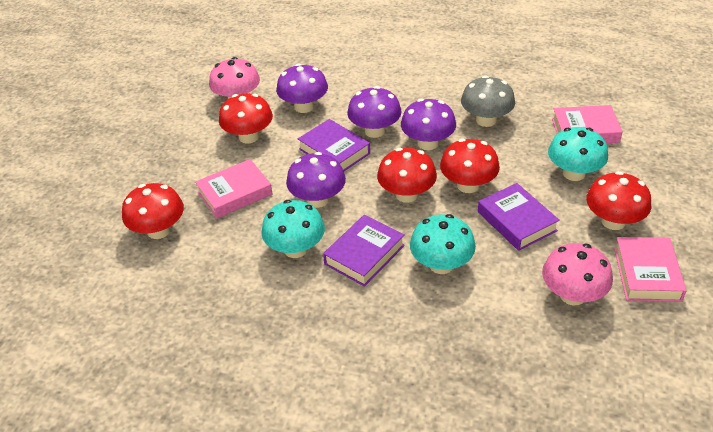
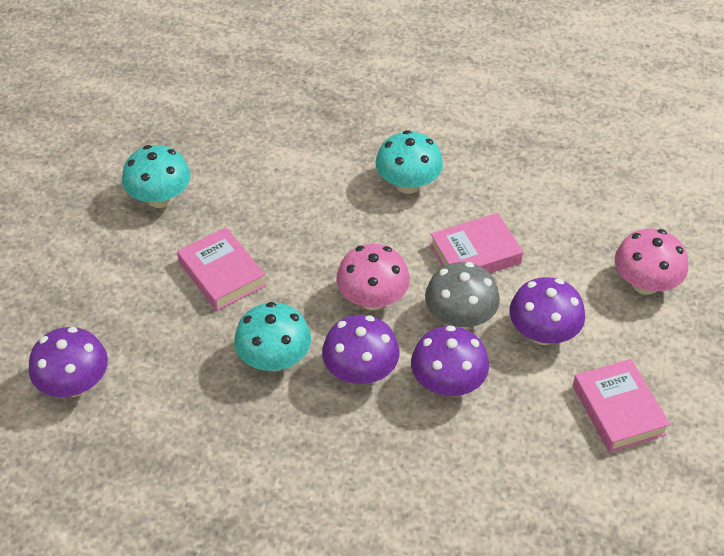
purple book: [298,119,370,171] [323,214,405,287] [478,183,560,251] = 3 -> none = 0
red mushroom: [122,183,184,239] [219,94,273,144] [377,148,437,203] [440,138,500,193] [586,171,651,230] = 5 -> none = 0

